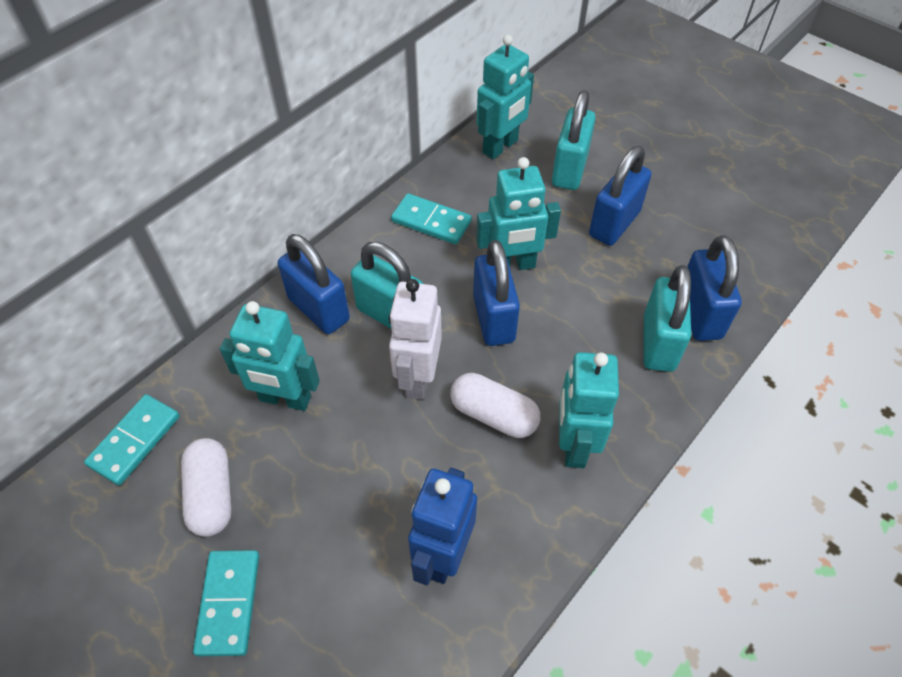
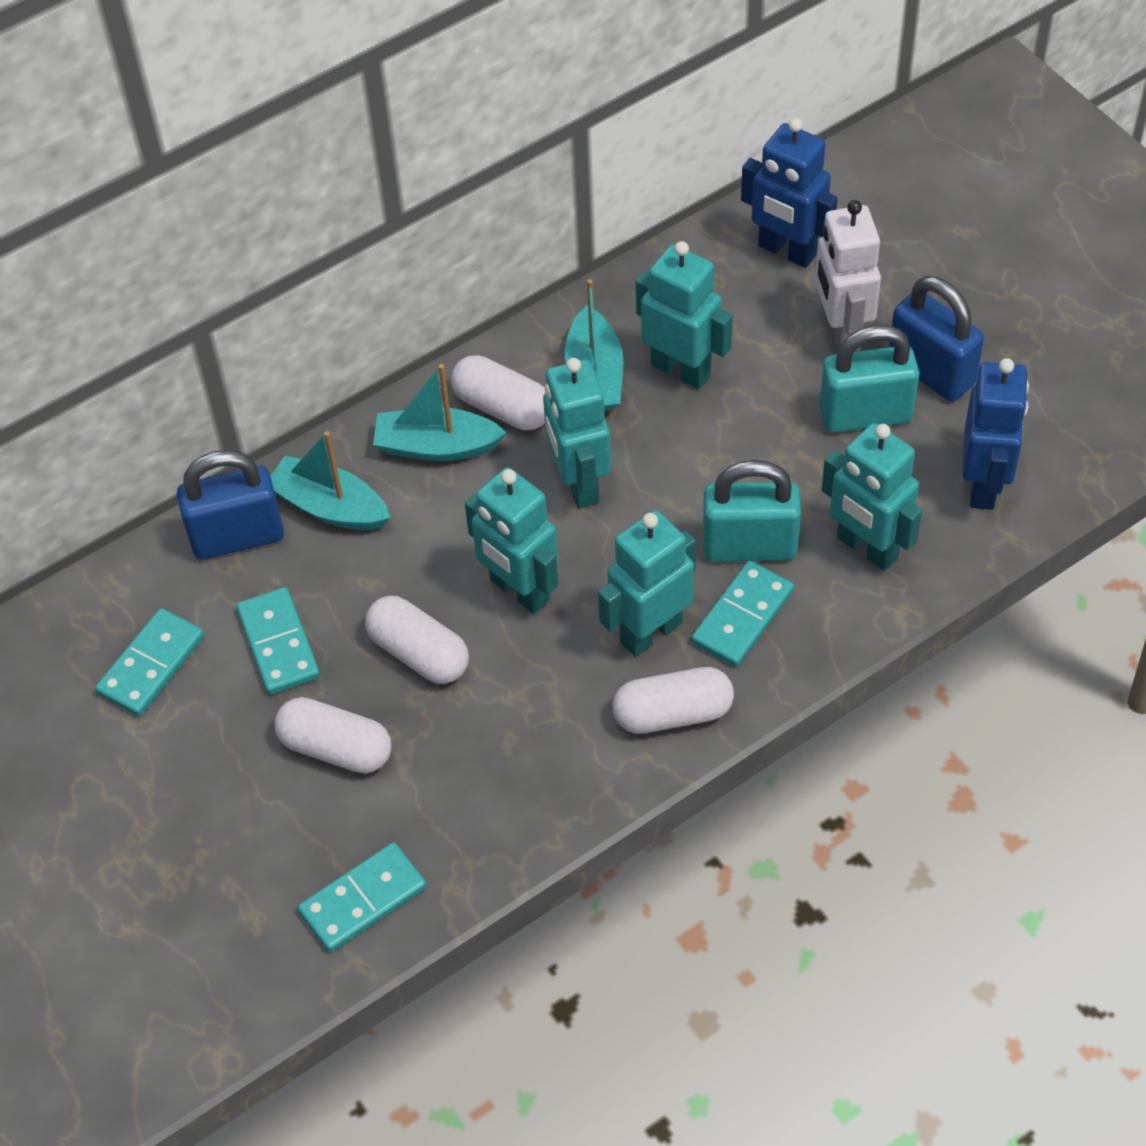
blue padlock: [278,234,350,334] [473,240,520,346] [589,146,652,246] [687,235,742,341] = 4 -> [177,450,284,560] [889,276,984,402] = 2
blue robot: [408,468,477,585] = 1 -> [741,118,838,268] [962,358,1029,510] = 2
turquoise boat: none = 0 -> [271,431,390,530] [373,364,507,461] [565,279,624,411] = 3
turquoise domino: [84,394,180,485] [193,550,259,656] [391,193,472,244] = 3 -> [95,608,204,716] [236,587,320,695] [298,842,427,952] [691,561,794,667] = 4
turquoise padlock: [351,242,423,329] [552,90,596,190] [644,265,691,372] = 3 -> [703,460,801,562] [820,325,920,433] = 2
turquoise robot: [220,301,320,411] [476,157,561,270] [477,35,534,159] [559,352,619,468] = 4 -> [465,467,558,614] [543,358,611,508] [598,510,696,657] [636,241,733,389] [822,423,922,571] = 5
white capsule: [181,438,232,537] [451,373,540,438] = 2 -> [275,697,391,773] [365,596,469,684] [451,355,545,430] [613,667,734,734] = 4

